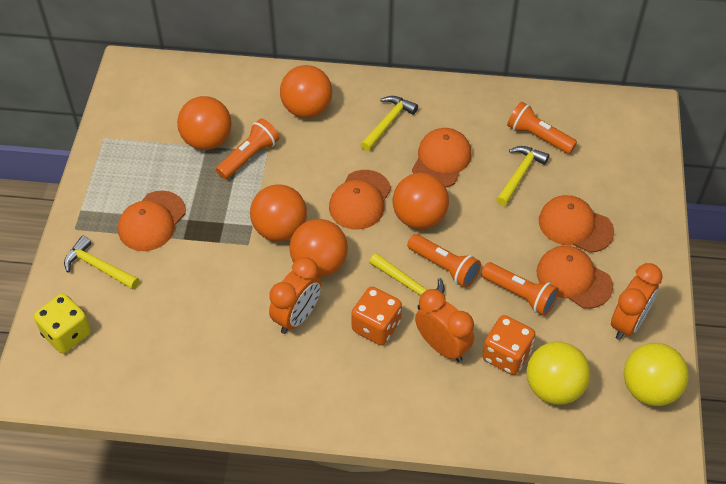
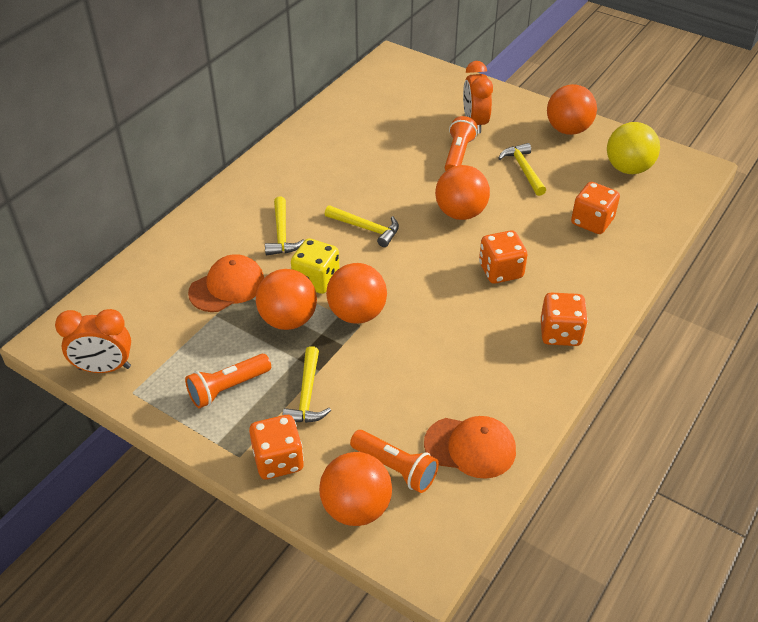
orange cap: [118,191,186,251] [329,170,391,230] [412,128,472,187] [536,246,613,309] [539,195,614,253] = 5 -> [188,254,264,312] [424,416,516,479] = 2
orange clock: [269,257,321,334] [415,289,474,362] [611,263,663,340] = 3 -> [55,309,131,373] [463,61,493,134] = 2
orange dice: [351,287,402,345] [482,315,535,375] = 2 -> [249,415,304,479] [479,230,528,284] [541,293,588,346] [571,182,620,234] = 4
orange flashlight: [216,118,279,179] [407,234,481,288] [481,262,559,316] [507,102,577,154] = 4 -> [185,354,271,408] [350,430,439,493] [445,116,478,171] = 3
yellow ball: [526,341,590,405] [624,343,689,406] = 2 -> [607,122,660,174] = 1

